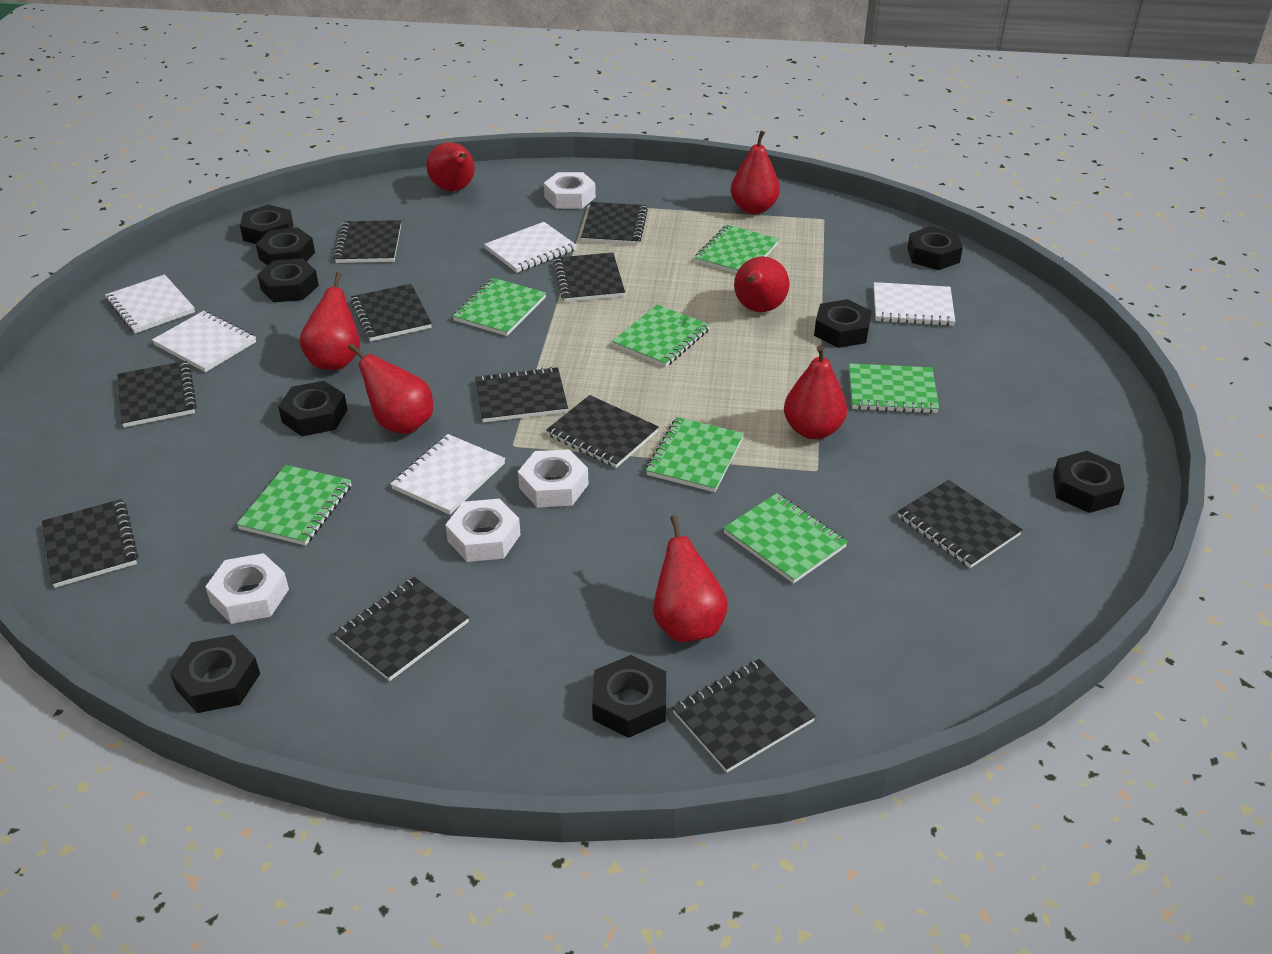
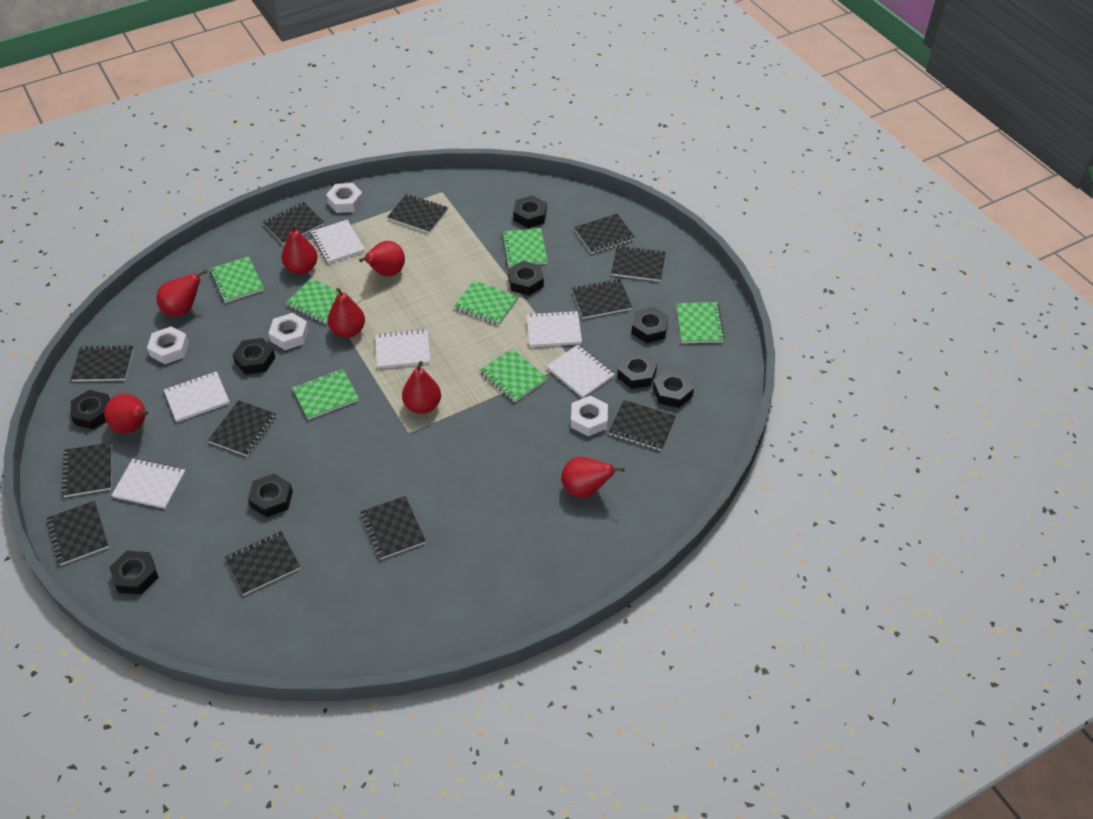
black notebook: [42,499,138,588] [117,361,197,427] [333,220,401,263] [334,577,469,681] [350,284,432,342] [475,367,568,422] [546,395,659,468] [553,252,625,302] [581,202,648,245] [672,659,816,773] [898,480,1023,568] = 11 -> [46,501,109,565] [61,442,112,497] [71,345,134,381] [208,400,277,456] [225,531,300,595] [263,202,324,245] [361,496,426,560] [388,194,448,233] [572,279,632,319] [574,214,635,254] [609,400,676,451] [611,245,666,281] = 12
white notebook: [105,274,195,333] [152,311,256,372] [390,434,505,515] [484,222,577,273] [874,282,955,326] = 5 -> [111,458,186,509] [164,371,230,422] [311,220,365,264] [375,329,430,369] [527,310,582,347] [547,345,615,398] = 6

